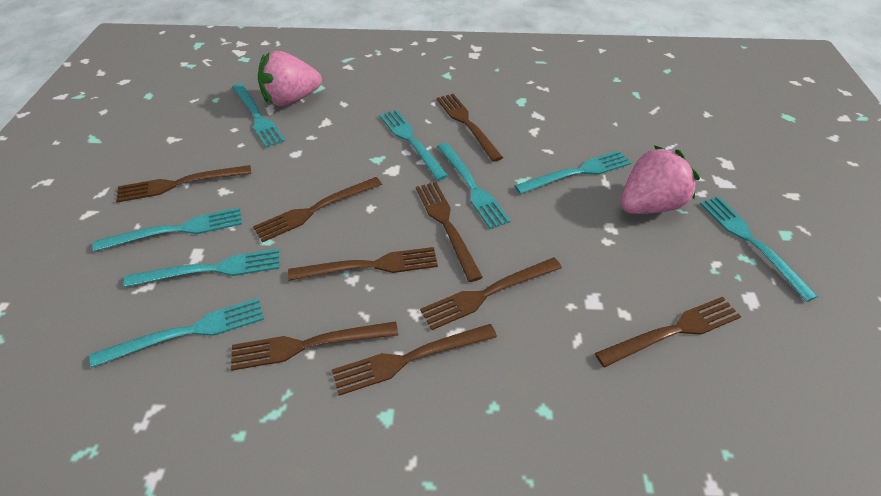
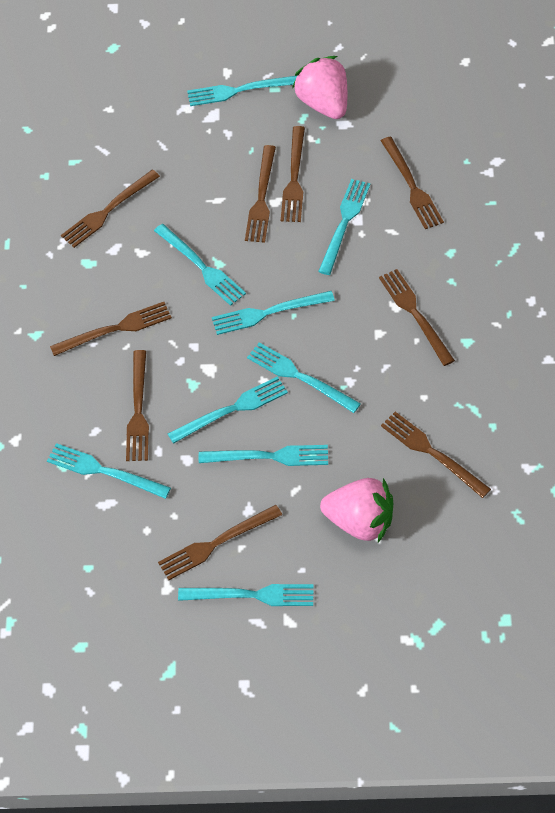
turquoise fork: [90,298,264,368] [93,207,242,252] [124,249,280,287] [232,83,285,148] [380,110,448,181] [437,143,511,229] [514,151,631,194] [700,196,818,302] = 8 -> [47,443,171,499] [154,224,246,306] [168,376,288,444] [178,584,313,606] [187,76,297,106] [199,445,328,466] [212,291,335,335] [247,343,361,413] [318,179,370,275] = 9

